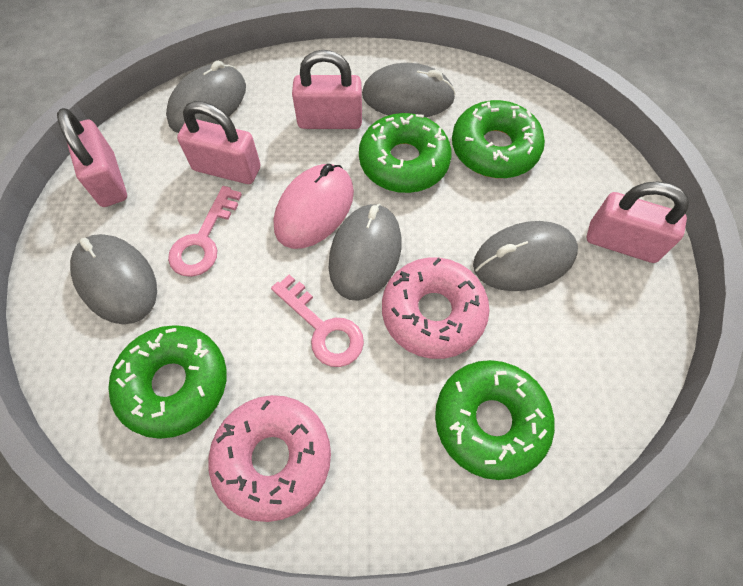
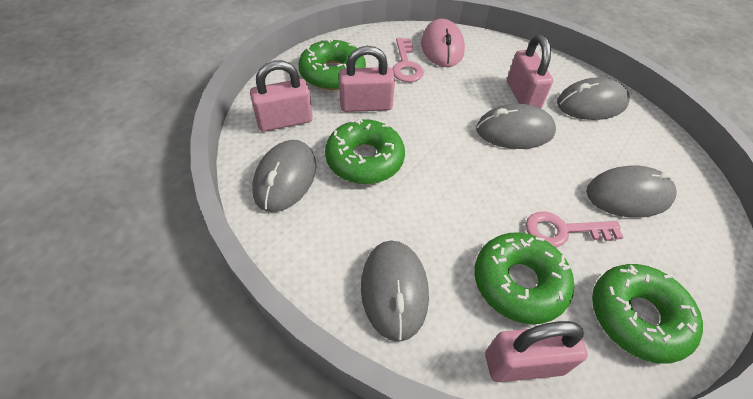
pink donut: [208,395,331,522] [382,257,490,359] = 2 -> none = 0

